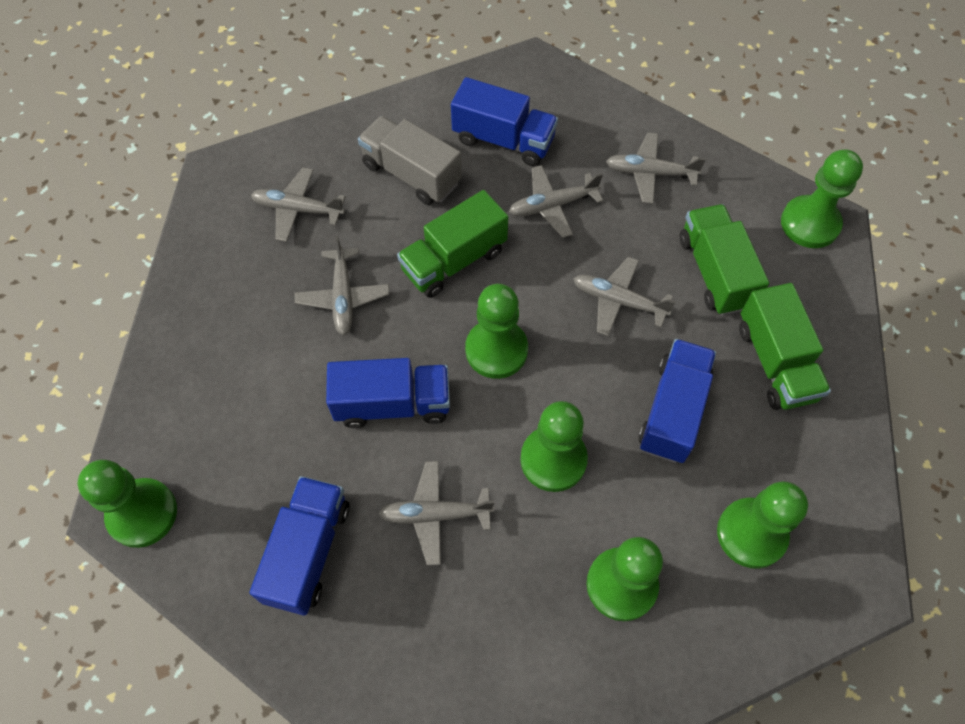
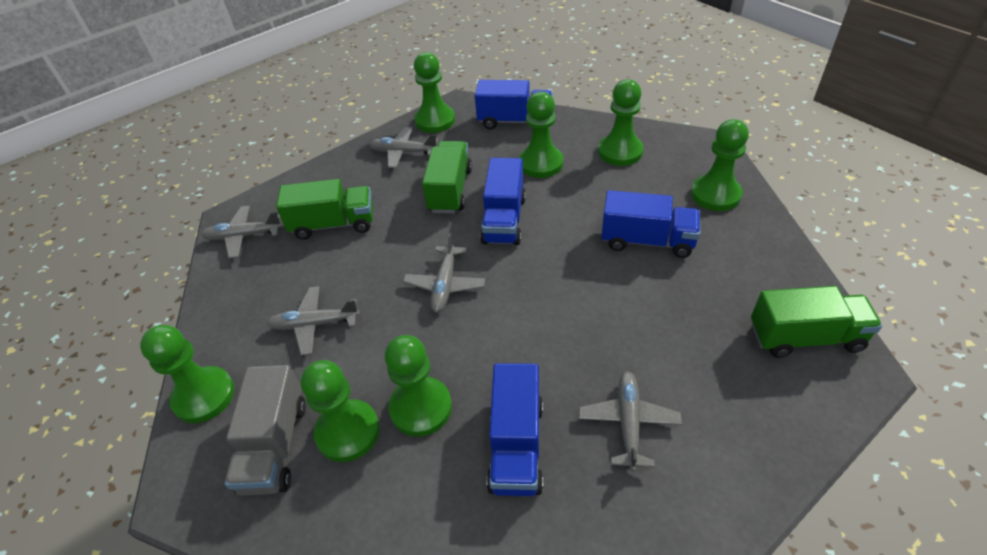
green pawn: [78,460,177,548] [465,284,528,379] [520,401,588,492] [586,537,663,621] [717,482,808,569] [781,149,863,248] = 6 -> [140,325,234,423] [301,360,380,462] [385,335,452,437] [414,52,455,133] [519,92,563,178] [598,79,644,166] [691,119,749,211] = 7
grey plane: [251,168,346,242] [295,236,390,335] [378,461,494,565] [509,165,603,238] [573,257,675,336] [606,133,706,204] = 6 -> [201,206,282,259] [266,286,360,355] [369,127,438,168] [403,233,485,313] [579,371,682,471] = 5

